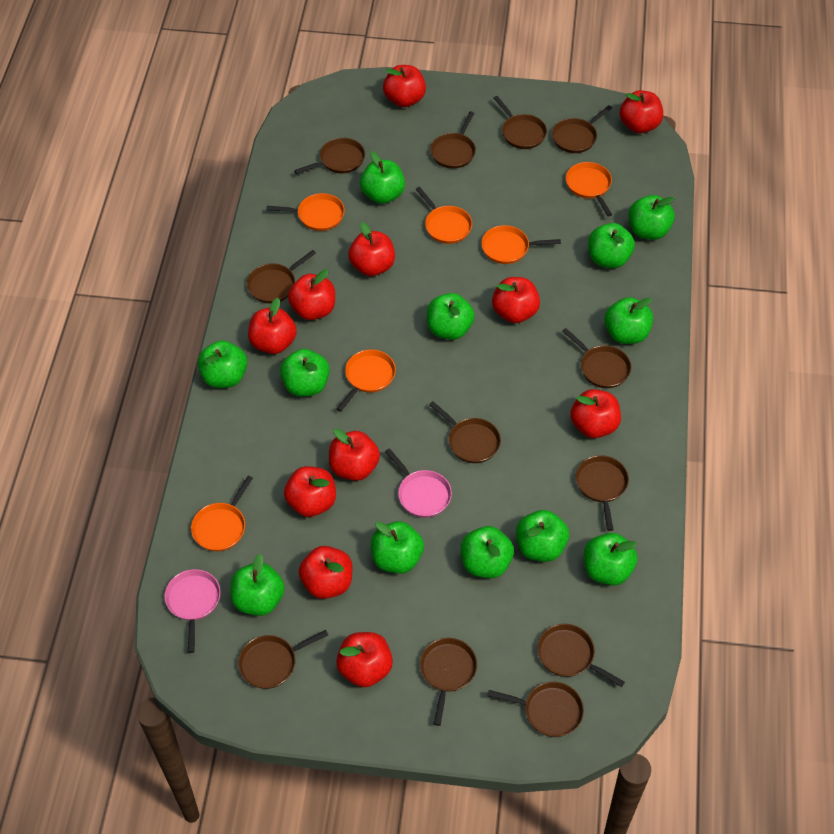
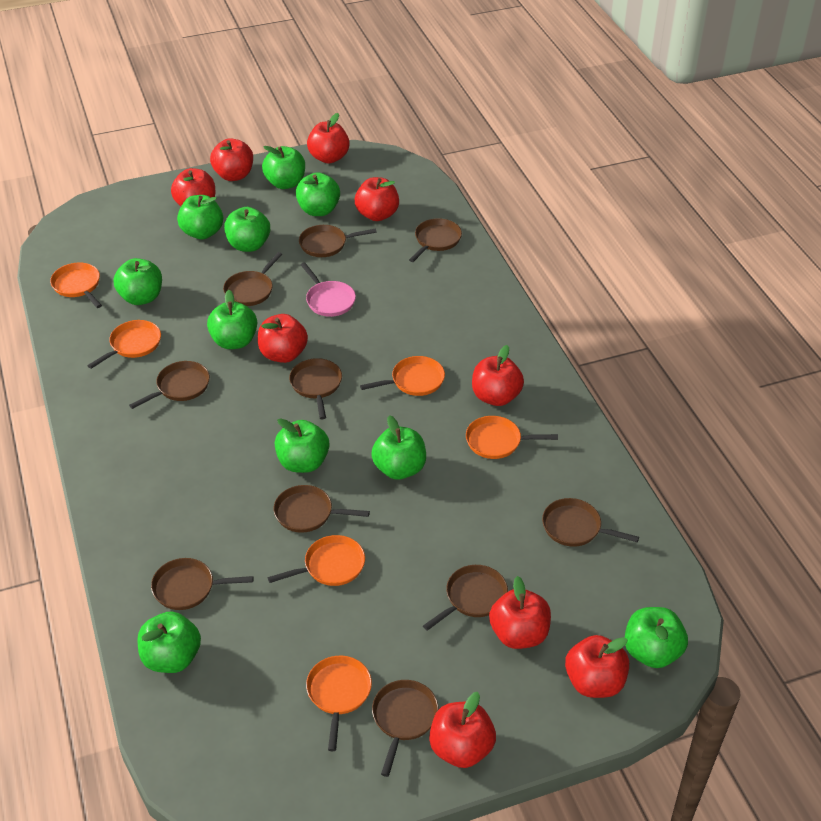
brown pan: [238,630,328,689] [247,250,316,303] [294,138,365,174] [420,638,477,726] [429,401,501,463] [430,111,476,169] [487,682,584,737] [494,96,547,149] [537,624,625,687] [552,105,612,153] [562,328,631,388] [576,455,629,531] = 12 -> [129,361,210,409] [151,558,253,610] [223,252,282,306] [274,485,370,533] [289,358,342,419] [299,225,377,257] [372,680,439,777] [409,218,462,262] [423,565,508,631] [542,498,639,547] = 10
green apple: [198,340,247,388] [230,554,285,616] [280,349,330,396] [360,151,405,204] [371,521,424,574] [427,293,475,340] [461,526,514,578] [516,510,569,562] [584,533,638,586] [588,223,635,268] [604,297,653,344] [628,195,675,240] = 12 -> [113,258,162,305] [138,611,201,673] [177,195,223,239] [207,290,257,349] [224,207,270,252] [262,146,305,189] [275,418,329,473] [296,172,340,216] [371,415,426,480] [625,607,688,668] = 10
pink pan: [165,569,221,653] [385,448,452,518] = 2 -> [301,262,356,317] = 1
red apple: [248,298,297,354] [284,466,336,517] [288,269,335,320] [299,546,353,599] [329,429,380,481] [336,632,393,687] [348,222,395,276] [383,65,426,107] [492,277,540,323] [570,389,621,438] [619,90,663,133] = 11 -> [171,168,216,206] [210,138,253,181] [258,314,308,363] [307,113,350,163] [355,177,399,221] [429,692,496,768] [472,345,524,406] [489,576,551,649] [565,635,629,698] = 9

